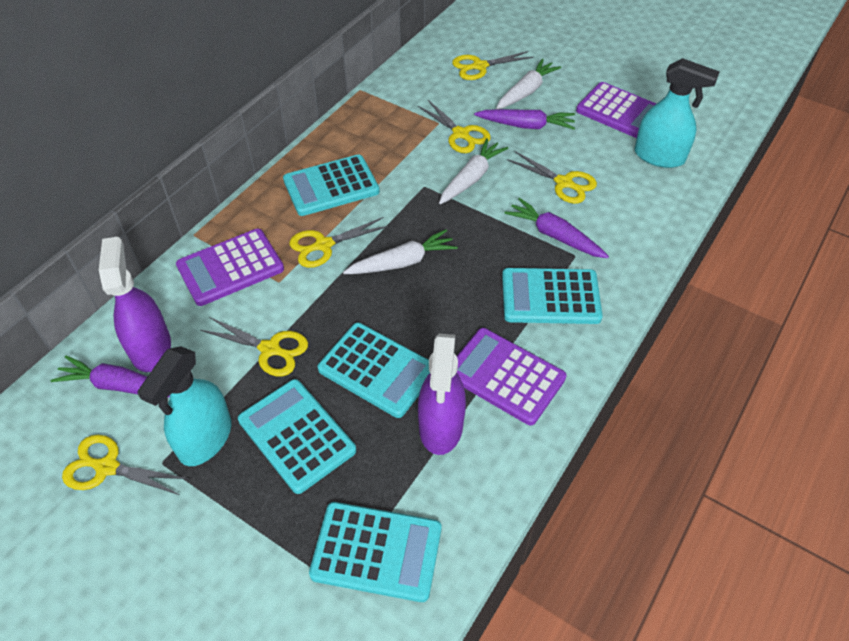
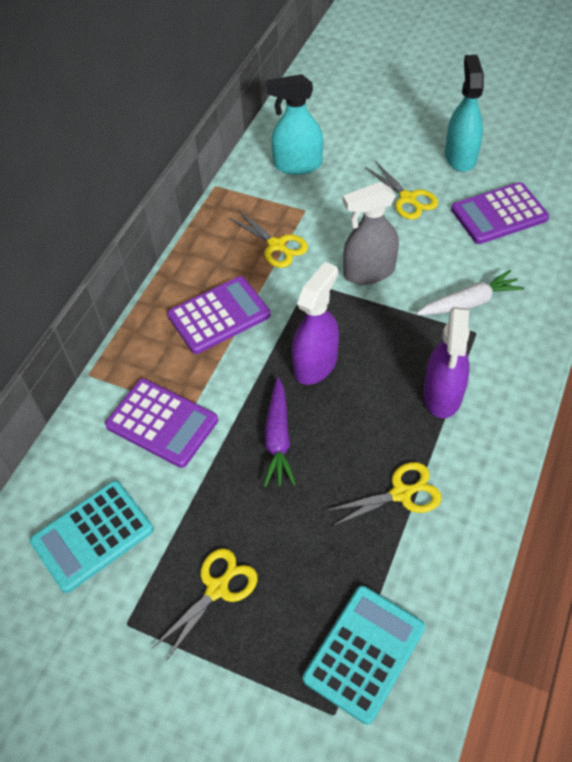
grey spray bottle: none = 0 -> [343,182,399,285] = 1
purple carrot: [50,356,170,397] [474,109,575,130] [504,198,609,258] = 3 -> [264,378,296,487] = 1
turquoise calculator: [238,379,356,494] [283,155,380,216] [309,502,441,602] [318,323,430,418] [502,268,603,324] = 5 -> [29,481,153,593] [303,586,425,725] = 2
white carrot: [343,229,458,274] [439,138,508,204] [496,58,561,109] = 3 -> [416,270,524,315] = 1
yellow scissors: [62,435,189,495] [200,317,308,376] [289,217,390,268] [418,100,491,153] [452,51,534,80] [507,151,597,204] = 6 -> [152,548,258,661] [228,210,308,268] [325,462,442,527] [365,161,438,220] = 4

